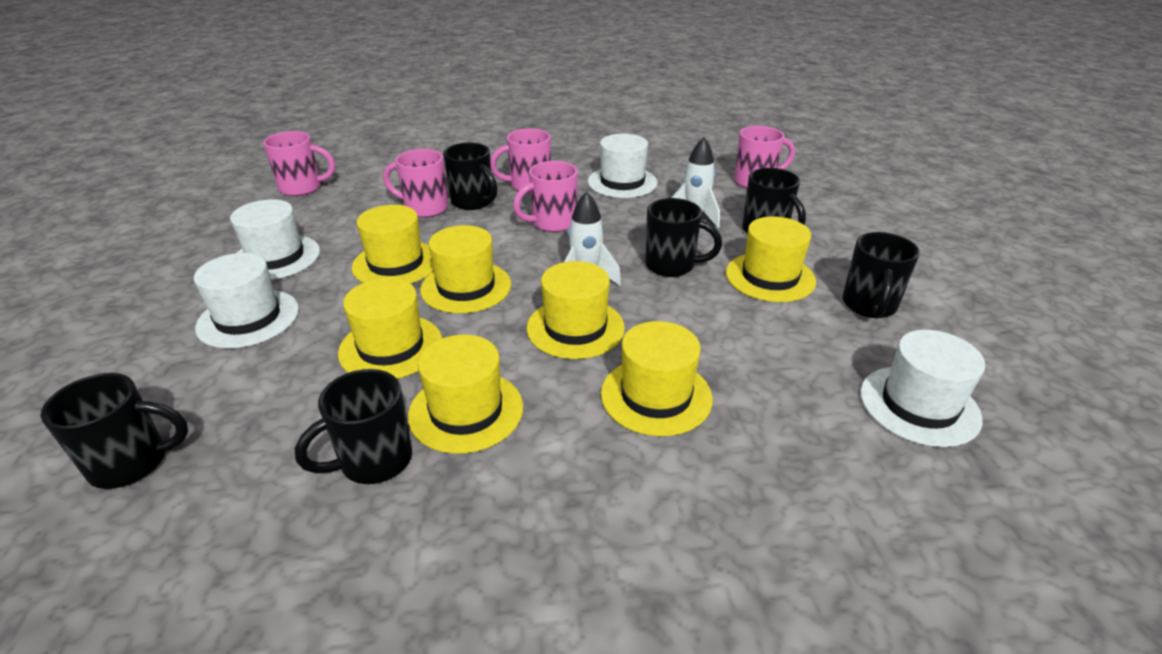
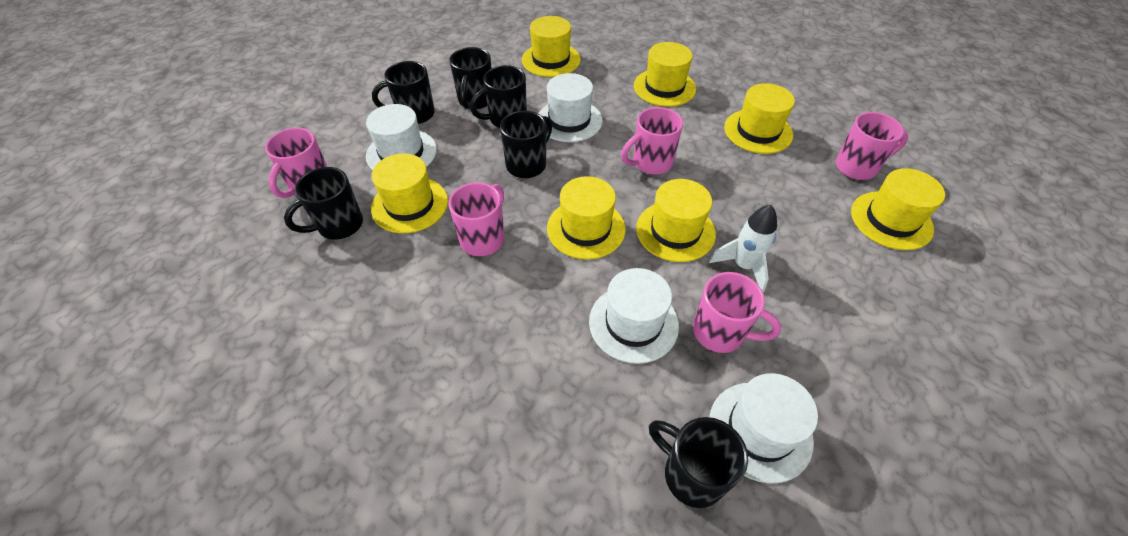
white rocket: [564,191,621,286] [671,137,720,228] = 2 -> [709,205,777,292] = 1

